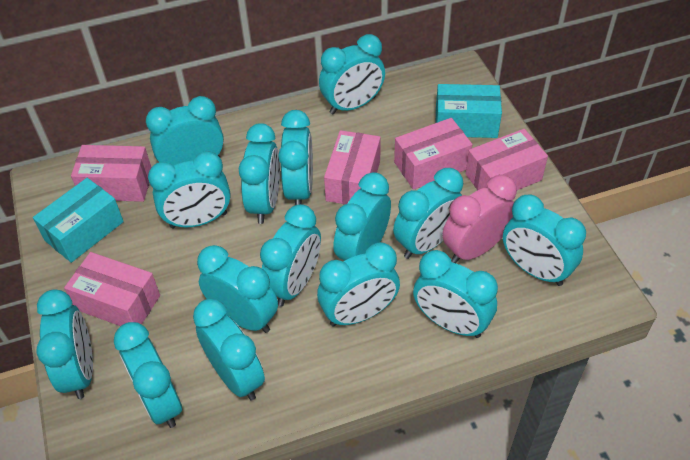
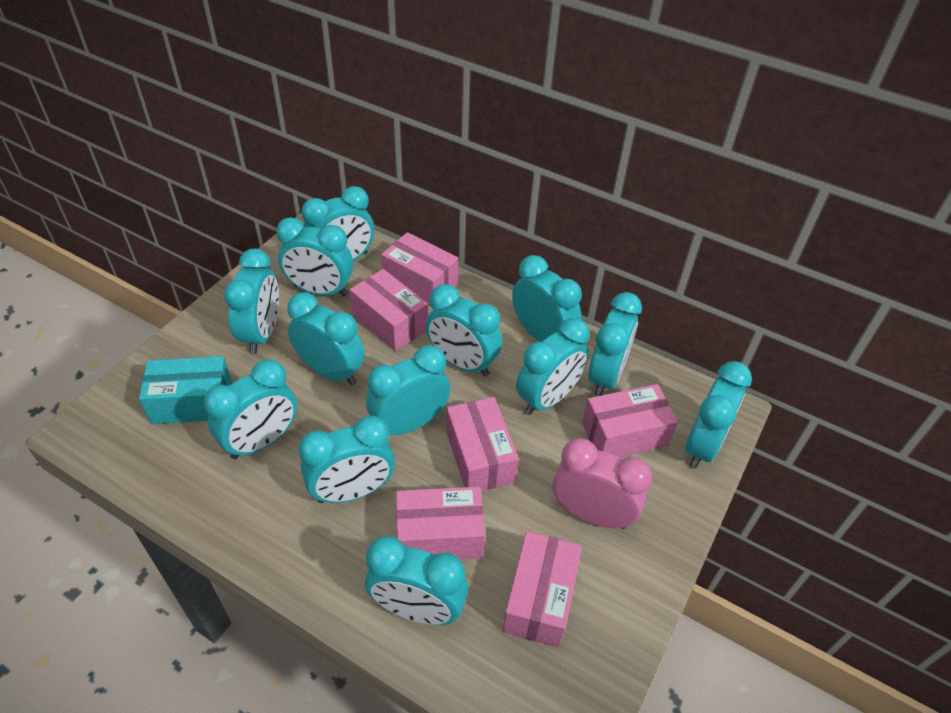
pink box: [64,252,160,326] [71,145,151,202] [324,130,381,204] [394,118,472,190] [466,129,548,190] = 5 -> [350,269,428,351] [381,232,459,306] [396,487,485,559] [446,397,519,491] [503,531,582,648] [582,384,678,457] = 6
turquoise box: [33,178,124,263] [436,84,502,138] = 2 -> [139,356,232,424] = 1
turquoise clock: [37,289,93,399] [114,322,182,428] [146,96,224,165] [148,151,231,228] [193,299,265,400] [197,245,278,333] [239,123,280,224] [260,204,321,307] [278,110,313,205] [317,242,400,327] [319,34,385,115] [333,172,391,261] [393,168,463,259] [413,250,498,338] [503,194,586,286] = 15 -> [204,359,297,459] [224,249,279,354] [276,217,353,296] [287,293,365,385] [299,415,395,503] [301,186,374,261] [365,536,468,625] [366,345,450,435] [426,284,502,376] [512,255,582,342] [516,318,590,415] [588,292,642,396] [685,361,752,468] = 13

